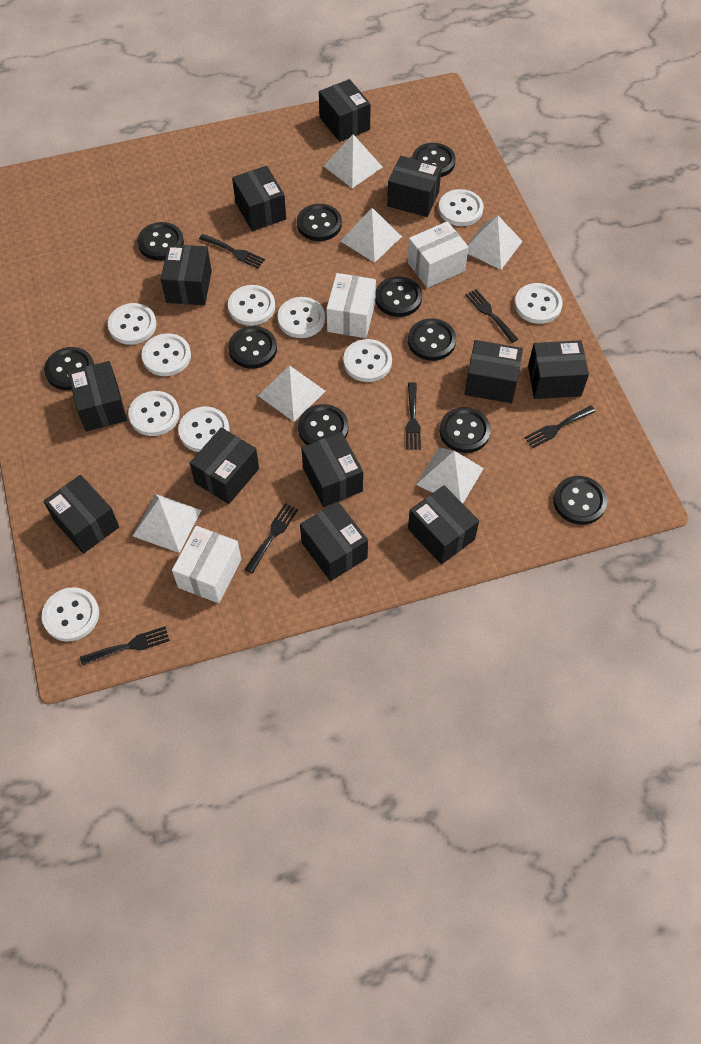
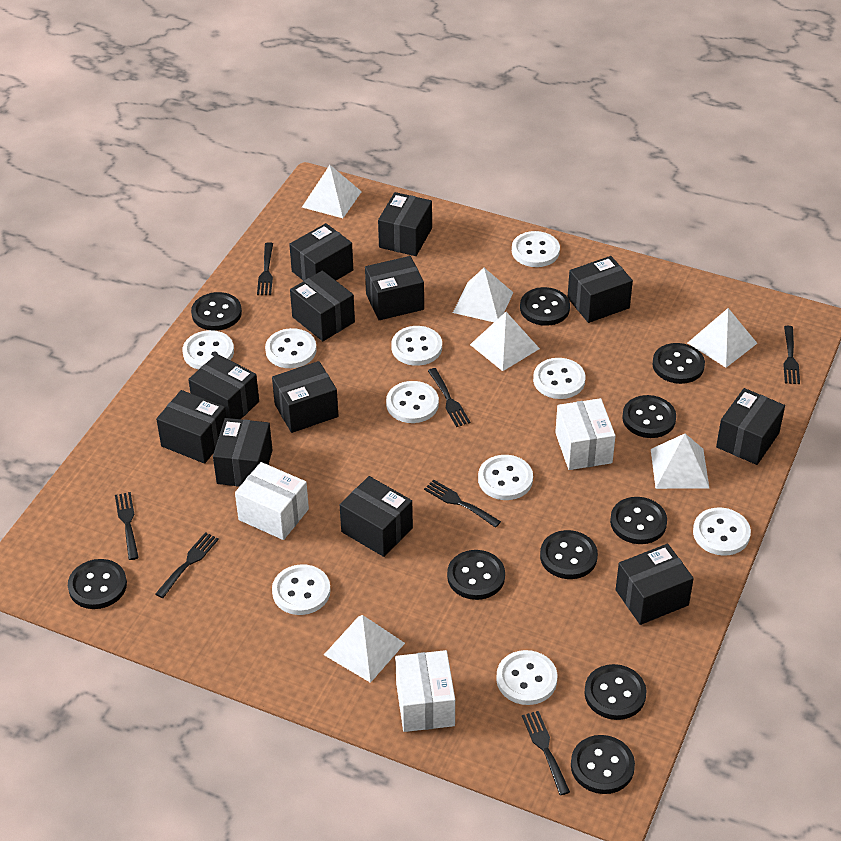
black fork: [80,626,170,666] [199,234,265,268] [245,503,298,574] [406,382,421,450] [465,289,518,343] [524,405,596,448] = 6 -> [115,492,139,560] [155,532,219,598] [257,242,273,295] [424,480,501,528] [428,368,470,427] [522,711,570,795] [783,326,800,384] = 7

